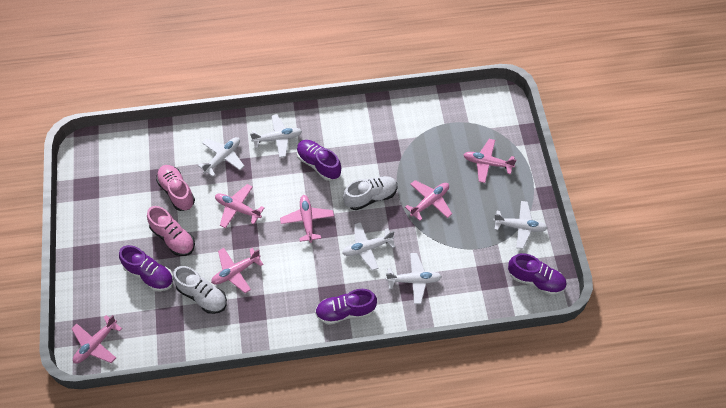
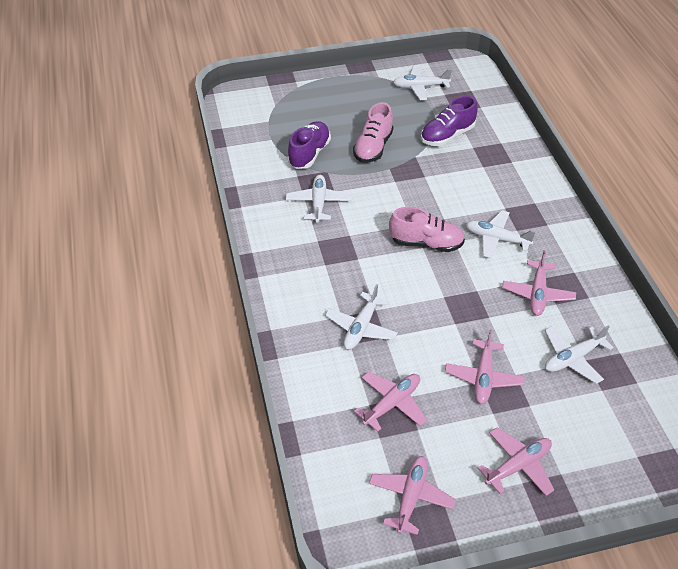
pink plane: [72,315,122,364] [211,248,264,293] [215,184,265,229] [280,195,334,243] [405,180,452,221] [463,139,516,183] = 6 -> [354,372,427,432] [369,456,456,535] [445,330,525,404] [478,427,554,496] [502,250,576,316] = 5
purple shoe: [119,245,173,291] [296,140,341,181] [315,289,377,325] [508,253,566,295] = 4 -> [287,121,331,169] [421,96,478,146] = 2
white shoe: [173,266,227,314] [343,176,397,210] = 2 -> none = 0

